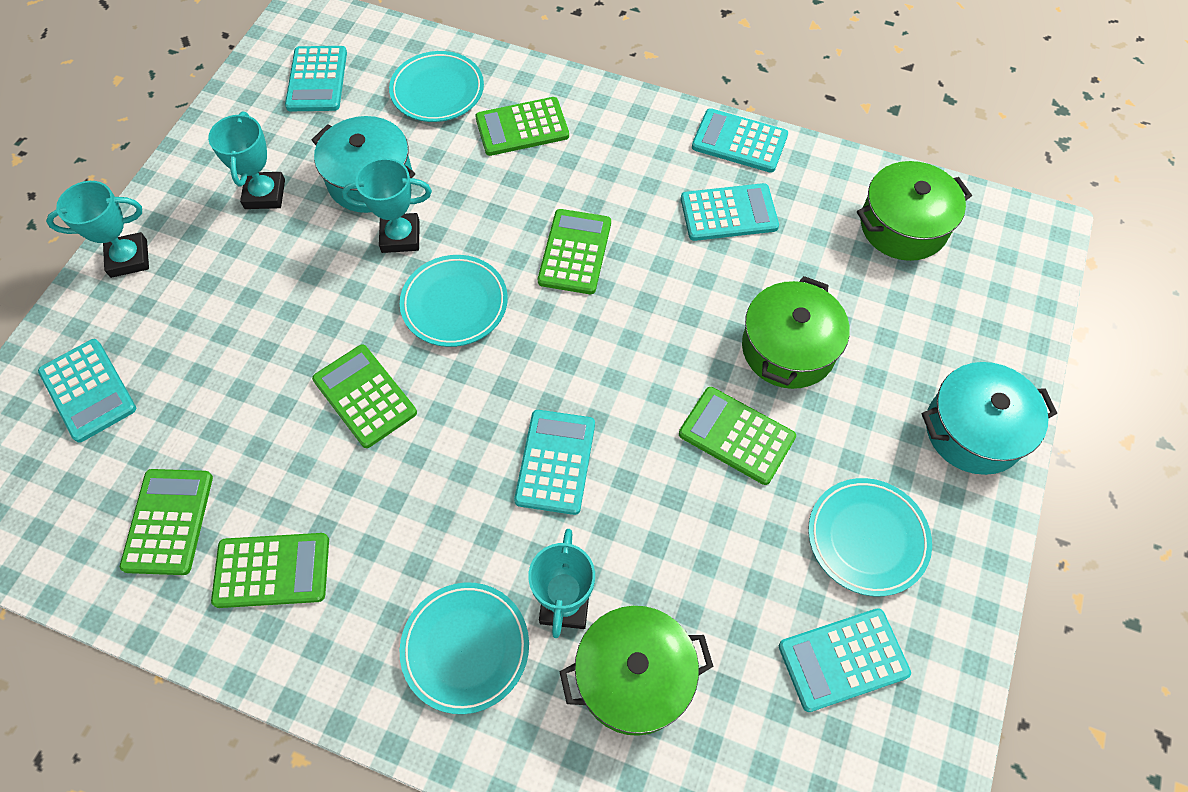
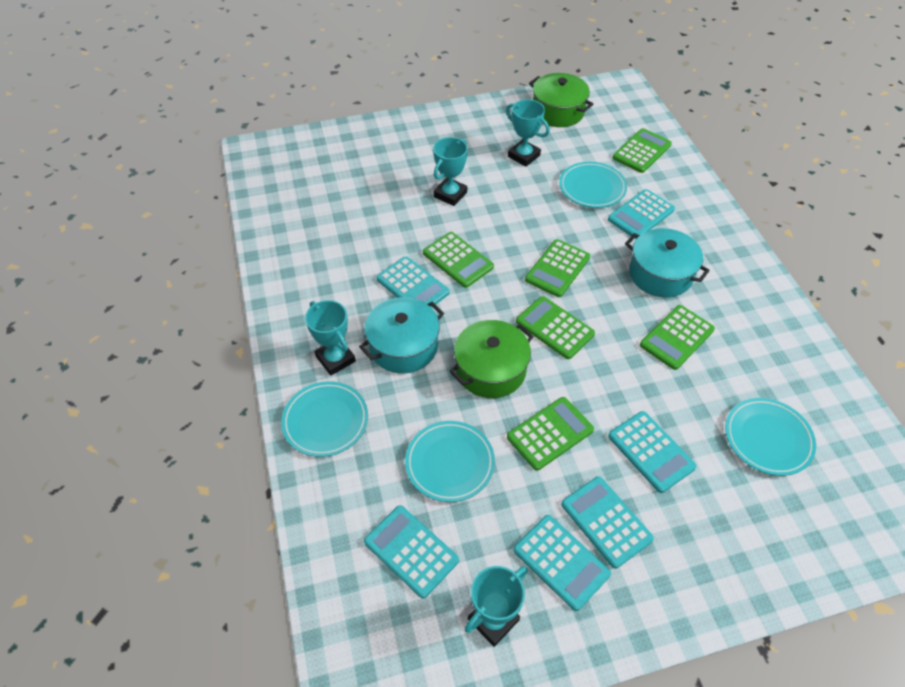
green pot: [559,606,714,736] [742,276,850,389] [857,161,972,261] = 3 -> [449,320,534,398] [529,73,593,127] = 2

